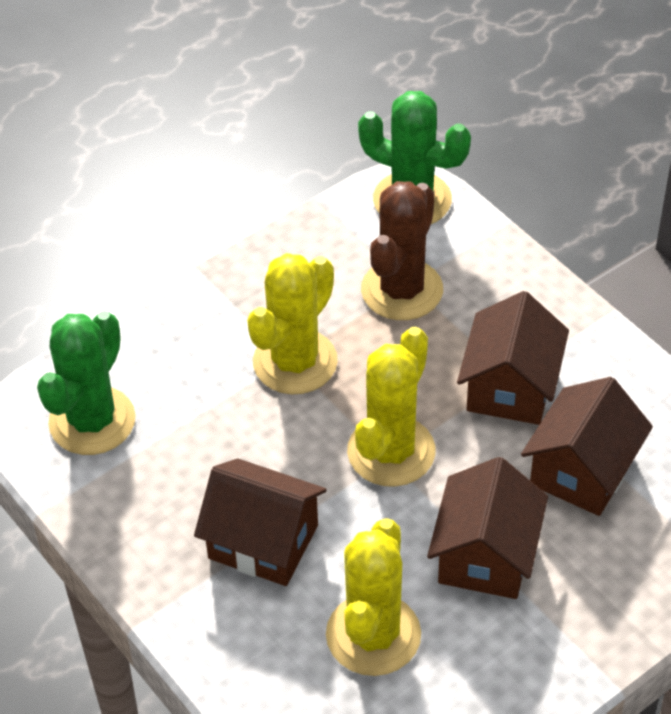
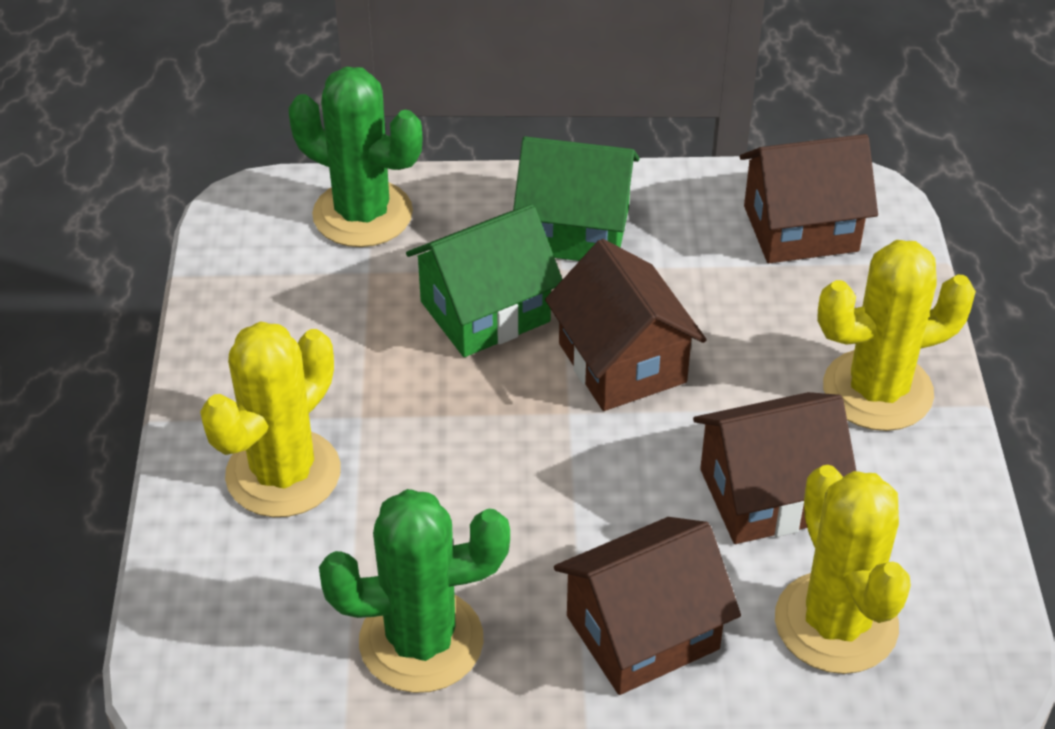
brown cactus: [361,181,443,320] = 1 -> none = 0
green house: none = 0 -> [406,204,563,357] [513,136,640,261] = 2

